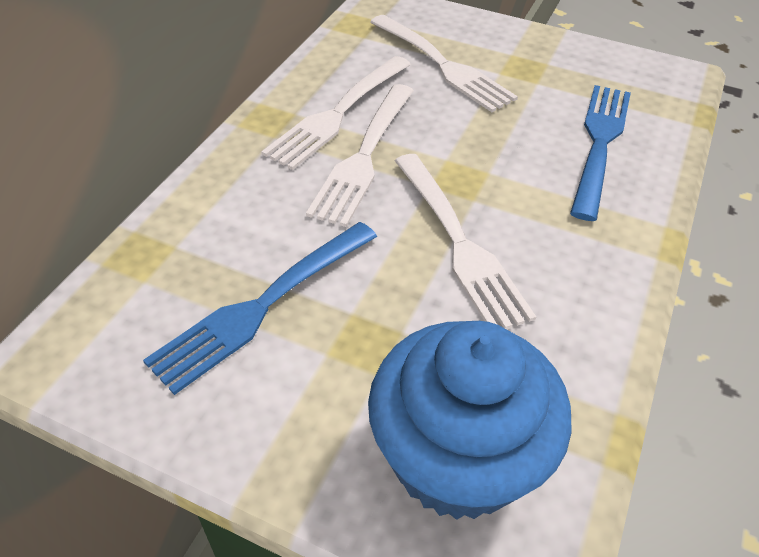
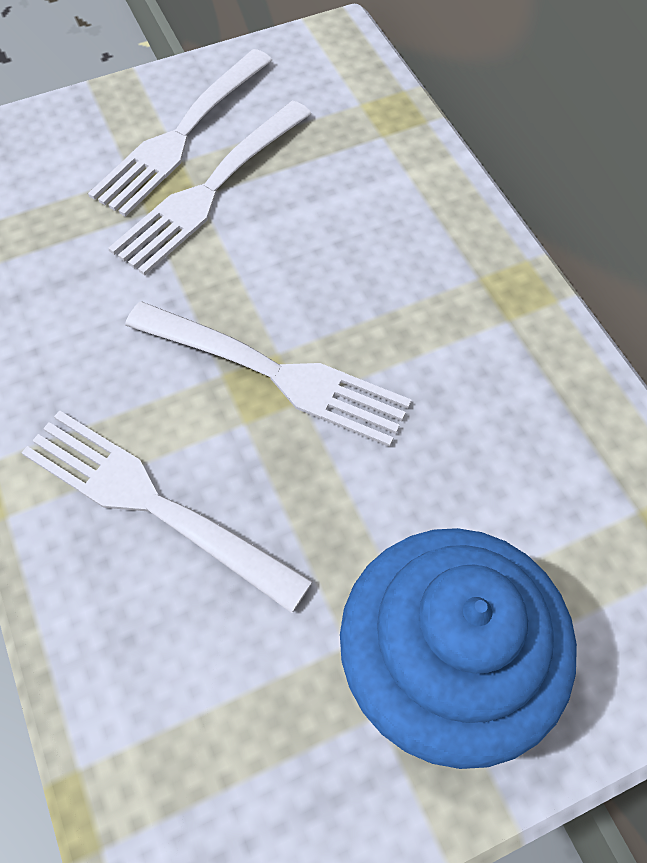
blue fork: [143,222,377,395] [570,85,631,221] = 2 -> none = 0

